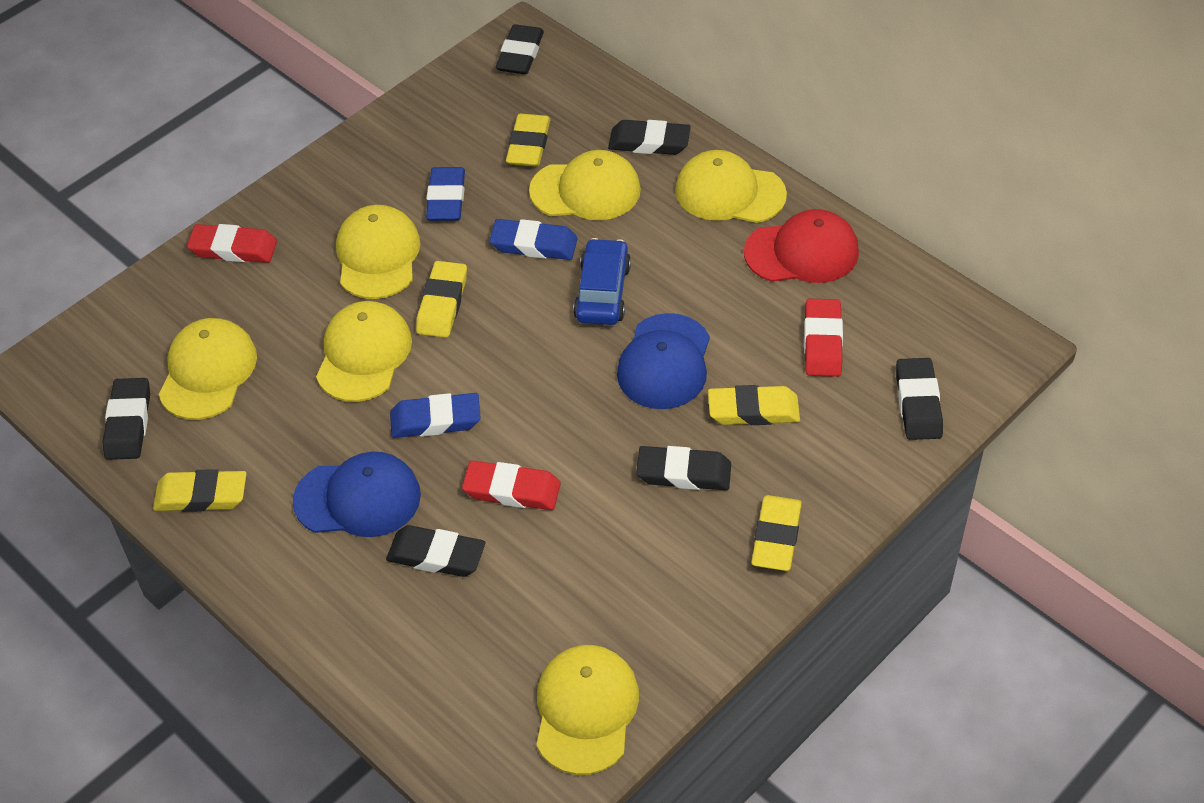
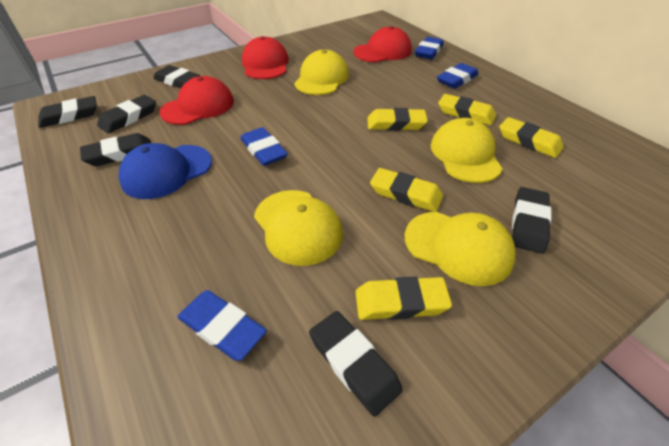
blue cap: [293,452,421,537] [617,313,710,409] = 2 -> [118,143,212,199] = 1
blue car: [573,238,631,325] = 1 -> none = 0
blue eraser: [390,393,481,438] [426,167,465,221] [490,219,578,260] = 3 -> [177,290,267,361] [240,127,288,166] [415,37,444,59] [437,63,479,89] = 4
red cap: [744,209,859,283] = 1 -> [160,76,234,125] [242,36,289,79] [353,26,412,62] = 3
red eraser: [187,224,277,263] [462,461,561,510] [804,299,843,377] = 3 -> none = 0
yellow cap: [159,318,257,420] [316,301,412,402] [336,205,421,299] [529,150,641,220] [536,645,639,775] [675,150,787,223] = 6 -> [254,190,343,266] [294,50,349,95] [405,212,516,286] [430,118,503,183] = 4

